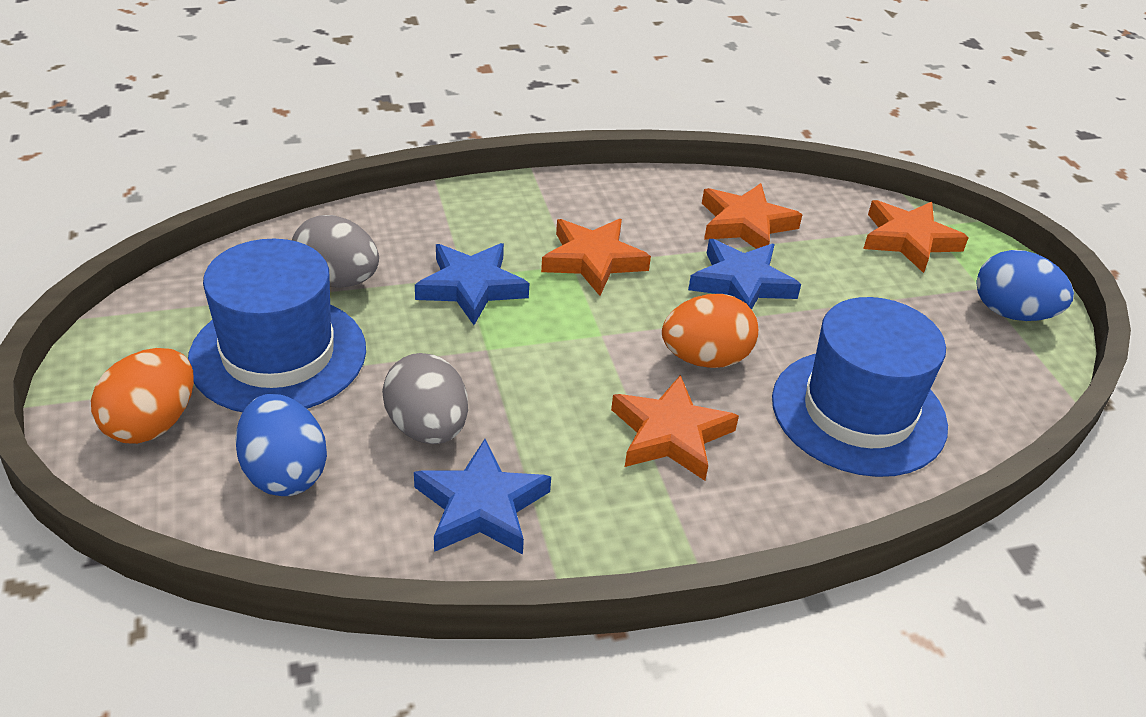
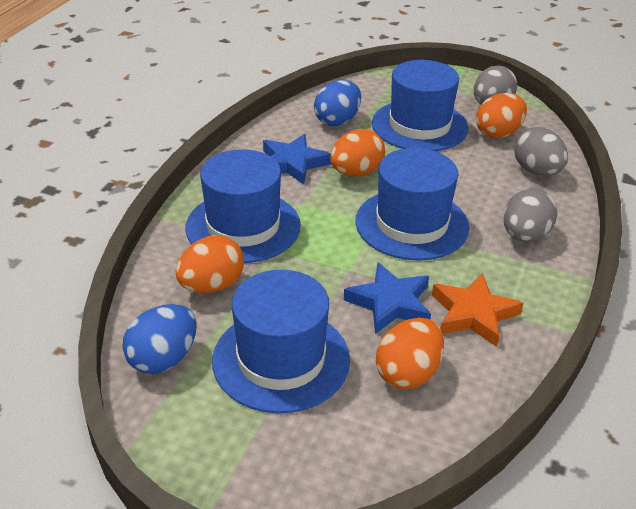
blue hat: [188,239,366,412] [772,297,948,477] = 2 -> [186,149,301,263] [212,270,350,413] [356,148,469,261] [372,60,469,151] = 4
blue star: [414,439,551,554] [415,243,529,325] [688,239,801,310] = 3 -> [263,134,331,184] [344,262,431,334] = 2
grey egg: [292,215,379,288] [382,353,468,444] = 2 -> [474,66,517,104] [503,188,557,242] [514,127,568,176] = 3
orange egg: [91,348,194,444] [662,294,758,368] = 2 -> [176,235,244,293] [330,129,385,176] [376,318,444,389] [476,93,527,139] = 4
orange star: [541,219,651,296] [611,375,739,481] [702,183,803,249] [863,200,969,273] = 4 -> [432,273,523,347] = 1

